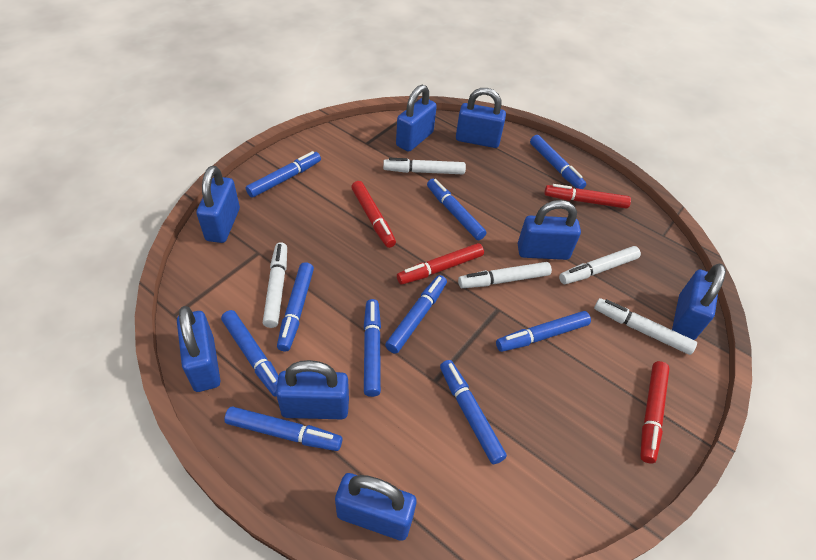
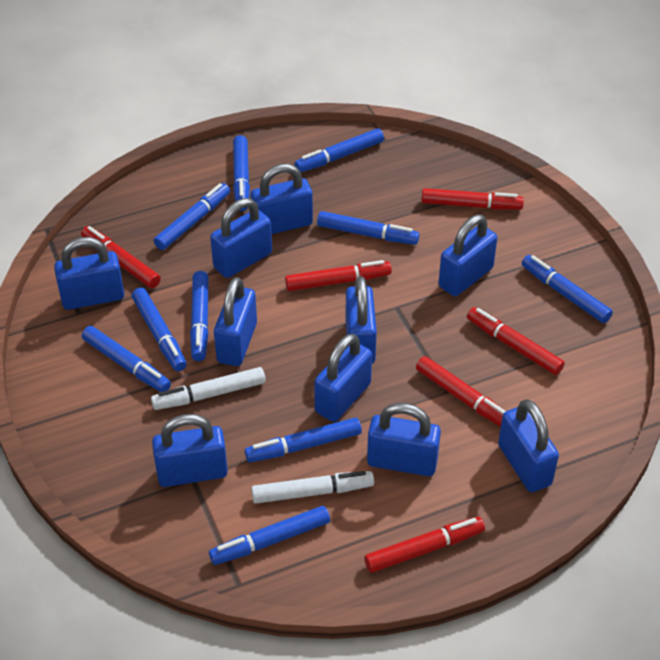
blue padlock: [177,306,221,392] [196,166,240,243] [276,360,349,419] [335,473,417,541] [396,85,437,152] [456,88,506,148] [518,200,581,260] [672,263,726,340] = 8 -> [54,237,124,310] [152,414,228,487] [210,198,272,278] [214,277,257,366] [250,164,313,234] [314,333,372,422] [345,276,377,364] [367,403,441,476] [439,215,497,296] [498,399,559,492] = 10
red marker: [351,181,396,248] [397,243,484,285] [544,184,631,209] [640,361,670,464] = 4 -> [81,226,161,288] [285,260,392,291] [364,517,485,573] [416,356,506,427] [421,188,524,210] [467,307,565,375] = 6
white marker: [263,242,287,328] [383,158,466,174] [458,262,552,288] [559,246,641,284] [594,298,697,355] = 5 -> [151,367,266,410] [251,471,374,504] = 2

